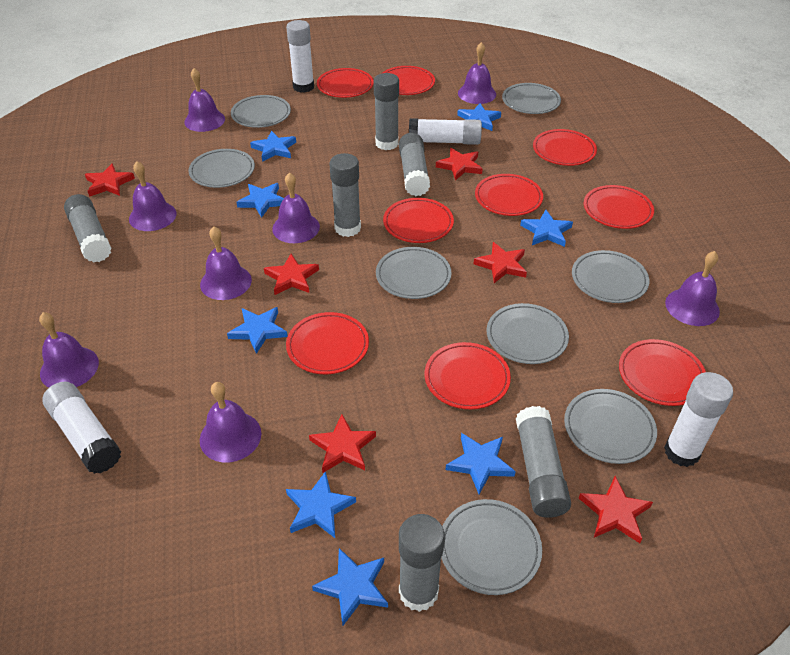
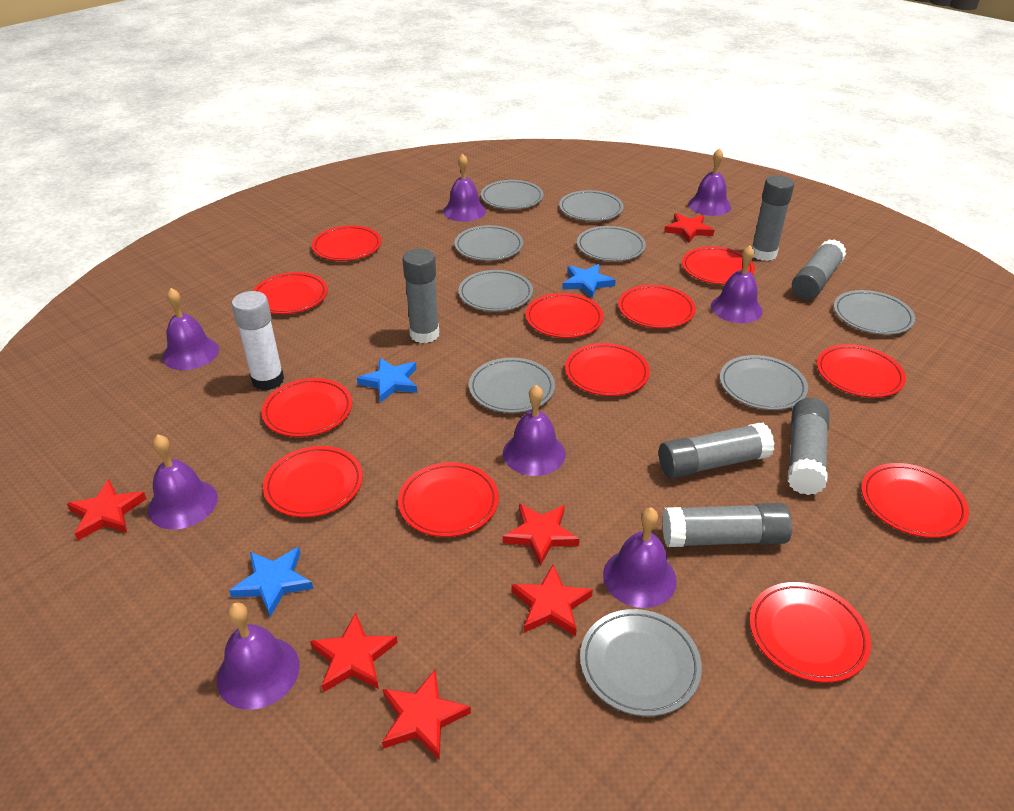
blue star: [227,307,288,354] [236,183,284,218] [250,131,296,162] [286,471,356,538] [312,548,388,626] [446,433,516,494] [457,103,501,131] [520,210,573,247] = 8 -> [229,547,313,617] [357,358,417,403] [562,264,616,298] = 3
grey plate: [188,149,255,188] [231,95,291,128] [376,247,452,299] [441,499,542,595] [487,303,569,364] [502,83,561,114] [564,389,657,464] [572,250,649,303] = 8 -> [455,225,523,261] [458,270,533,311] [469,357,555,413] [481,180,544,209] [559,190,624,221] [577,226,646,261] [580,609,702,716] [720,355,808,410] [834,290,915,335] = 9
red plate: [286,312,369,374] [317,68,374,98] [381,66,435,95] [383,198,454,243] [424,342,511,409] [475,174,543,216] [533,129,597,166] [584,185,654,229] [619,339,706,406] = 9 -> [253,272,328,314] [262,378,352,437] [263,446,363,517] [312,226,381,261] [398,462,499,537] [526,293,603,338] [565,343,650,396] [618,285,696,328] [682,246,755,285] [750,582,871,683] [817,344,906,398] [861,463,969,538] = 12
white glue stick: [42,382,121,474] [286,20,314,93] [409,118,482,145] [664,372,733,467] = 4 -> [232,291,284,391] = 1

